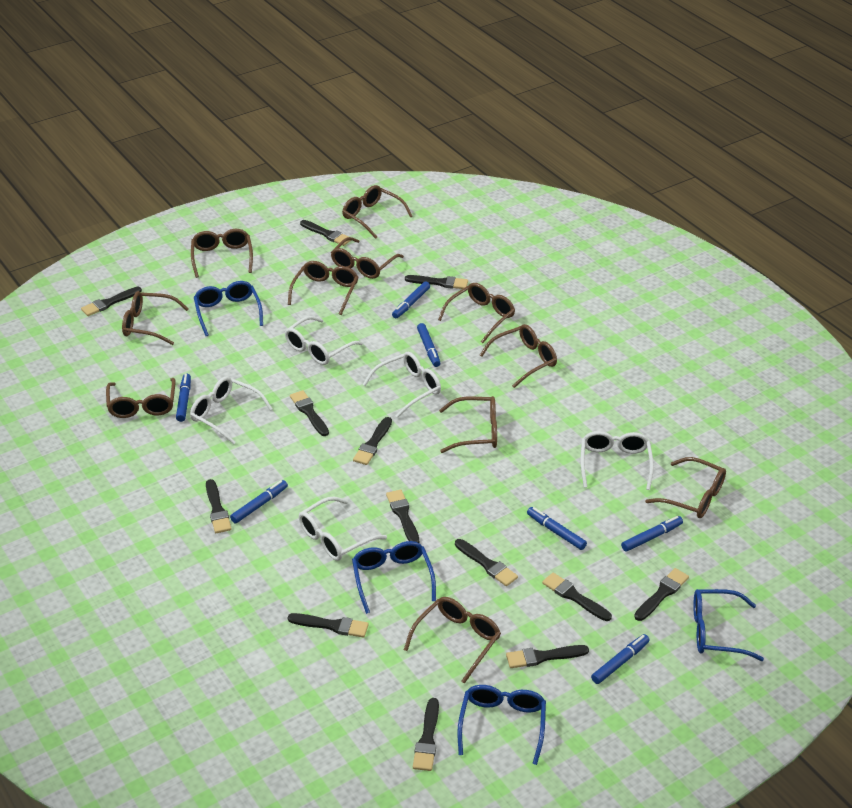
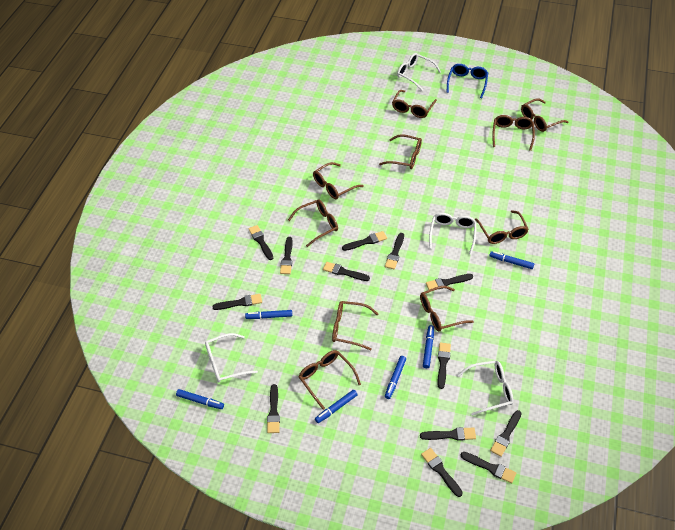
blue glasses: [194,281,263,336] [352,541,436,614] [457,685,546,765] [693,589,764,661] = 4 -> [447,64,488,98] = 1
blue marker: [176,373,191,422] [230,480,288,523] [392,281,430,318] [417,323,440,367] [527,507,587,550] [591,634,650,684] [621,516,683,552] = 7 -> [176,389,224,409] [245,310,292,319] [315,390,358,423] [385,356,406,399] [423,325,434,368] [489,251,534,269] = 6
brown glasses: [106,378,176,418] [122,291,189,345] [191,229,253,278] [288,261,358,315] [331,237,404,279] [342,185,413,239] [404,597,501,684] [438,283,515,343] [439,396,497,453] [480,324,557,388] [645,457,726,518] = 11 -> [288,199,338,247] [298,350,361,410] [313,162,364,199] [332,301,378,351] [379,134,422,169] [392,90,437,118] [420,286,474,332] [475,210,529,244] [492,115,535,151] [521,98,568,132] = 10
white glasses: [190,376,272,444] [285,316,363,365] [299,497,387,561] [363,352,441,418] [581,431,654,490] = 5 -> [205,333,258,382] [397,53,441,91] [429,213,477,254] [458,360,513,416] = 4

